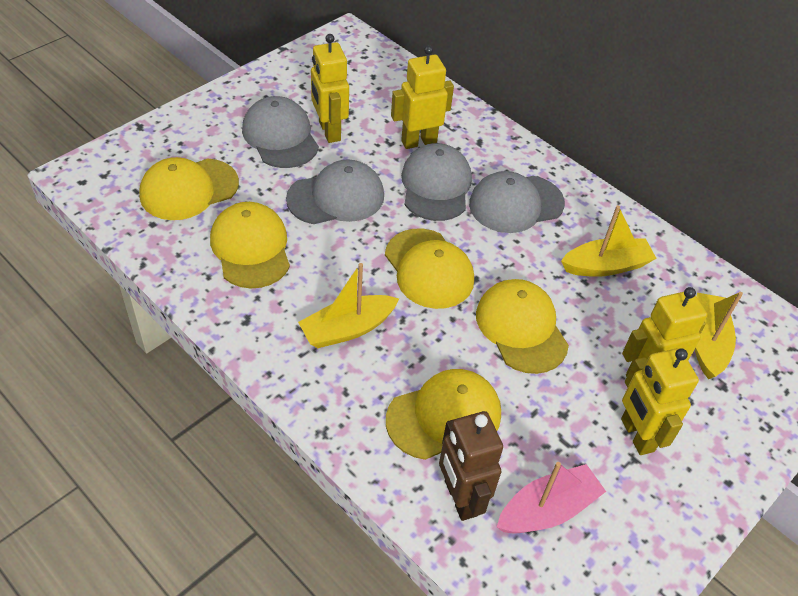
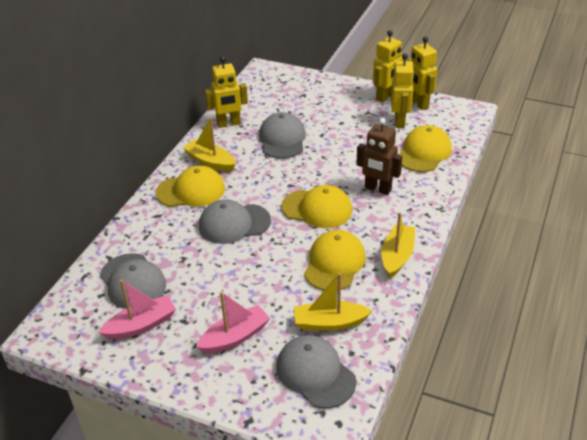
pink boat: [497,462,606,534] = 1 -> [98,280,176,340] [196,292,270,353] = 2
yellow cap: [139,157,239,220] [210,202,290,289] [385,229,474,309] [386,369,501,460] [476,279,569,374] = 5 -> [156,165,225,207] [281,185,352,228] [304,230,366,291] [398,125,452,172] = 4

